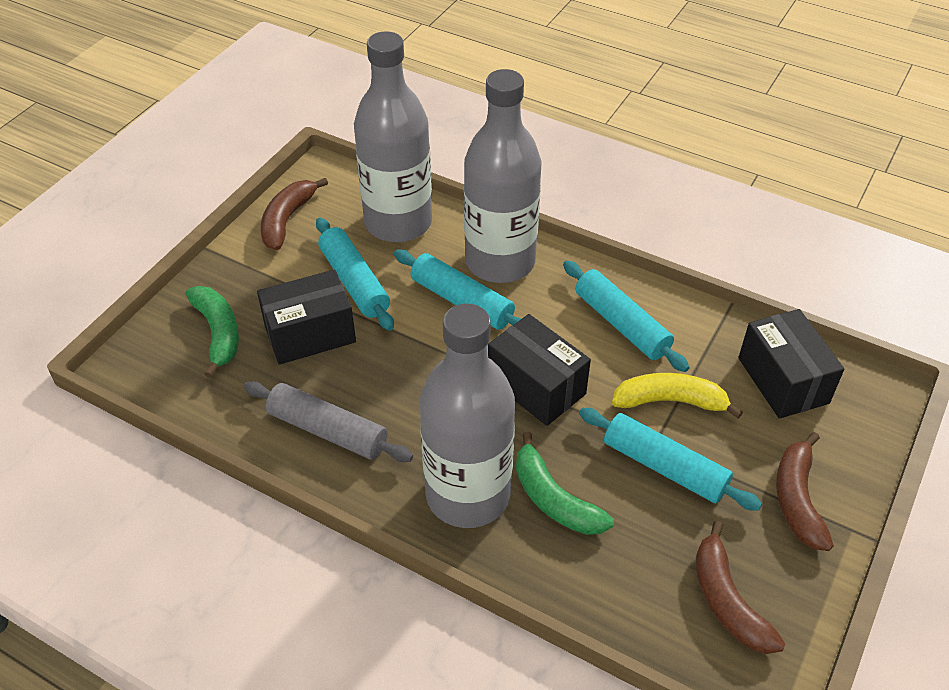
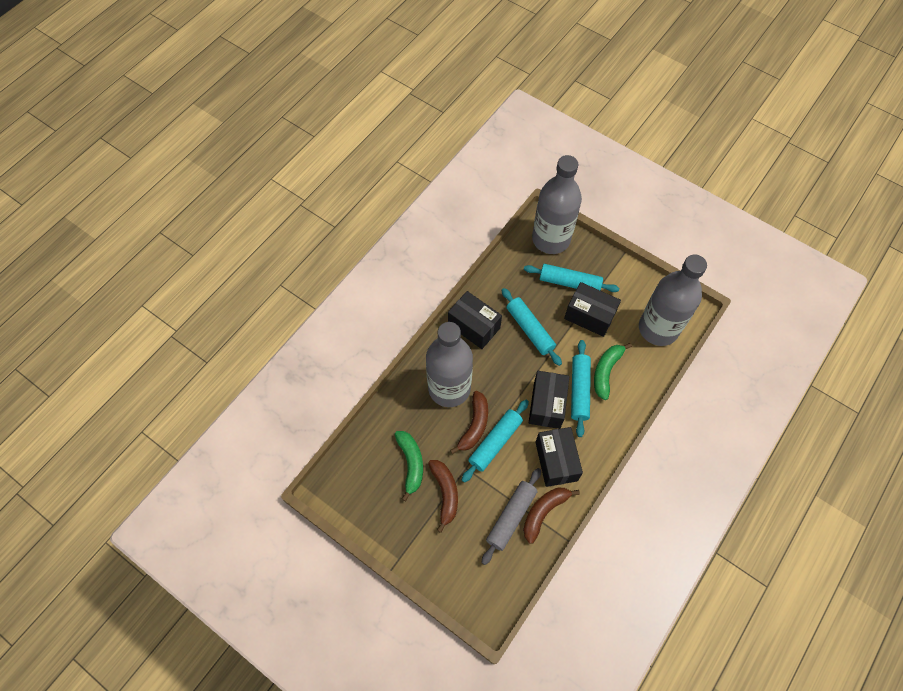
black box: [257,269,356,365] [488,314,591,426] [738,309,844,419] = 3 -> [448,291,502,349] [529,371,570,429] [535,427,583,487] [564,282,621,337] = 4
yellow banana: [612,373,743,419] = 1 -> none = 0

